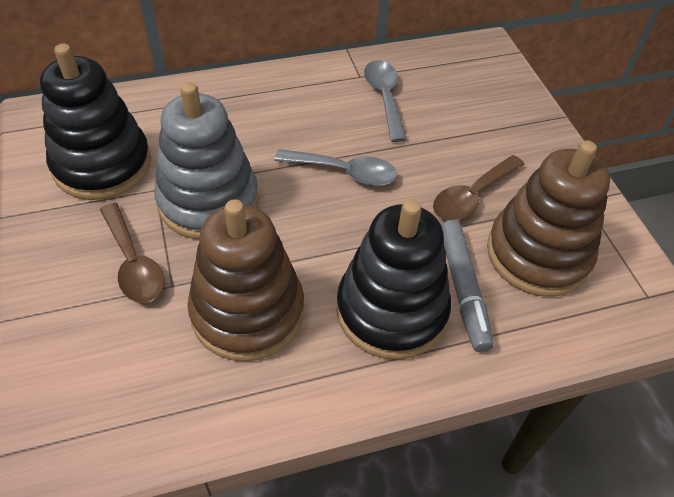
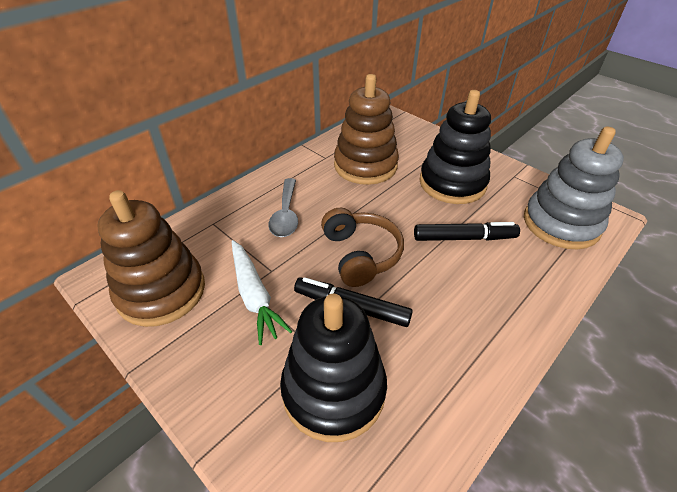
black marker: none = 0 -> [294,277,413,327] [414,222,520,241] = 2
brown headphones: none = 0 -> [321,208,404,287] = 1
brown spoon: [100,203,164,303] [433,155,524,220] = 2 -> none = 0
grey marker: [441,220,494,352] = 1 -> none = 0
grey spoon: [274,149,397,186] [364,60,407,142] = 2 -> [268,178,298,237] = 1
white carrot: none = 0 -> [232,240,292,345] = 1

